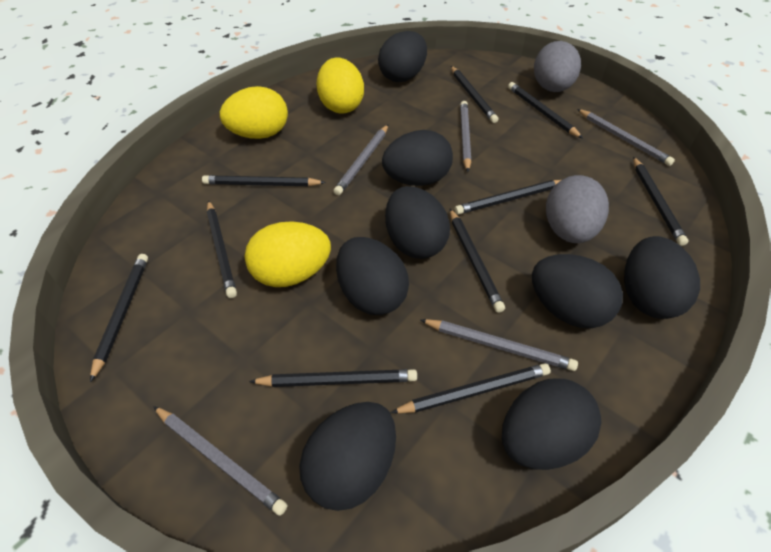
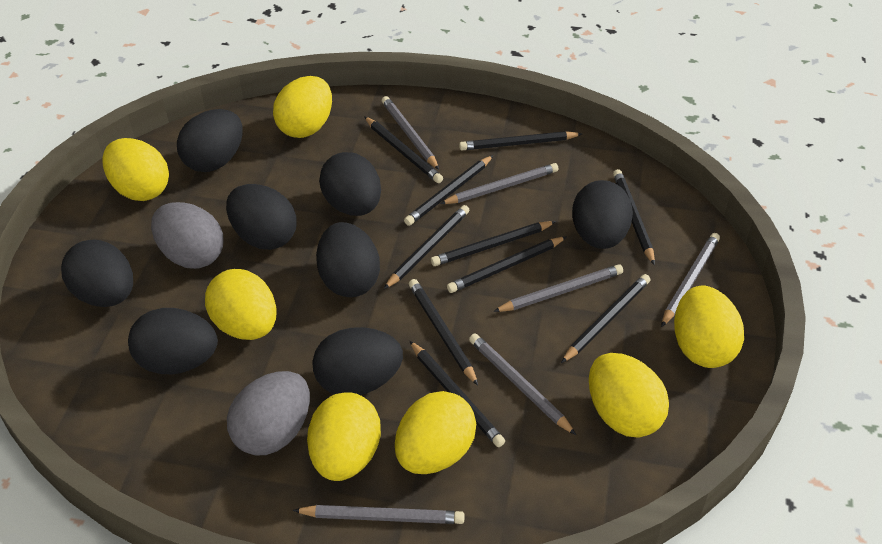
grey pencil: [153,406,287,516] [334,125,388,195] [420,319,578,371] [460,101,471,172] [577,109,675,166] = 5 -> [293,505,465,524] [382,96,439,170] [440,163,559,204] [469,333,576,435] [493,265,623,312] [661,233,720,327] = 6
yellow egg: [220,86,288,139] [245,221,331,287] [317,58,364,113] = 3 -> [102,138,169,201] [205,269,276,340] [273,76,332,138] [307,392,381,481] [395,391,476,474] [589,353,669,437] [674,286,744,368] = 7

